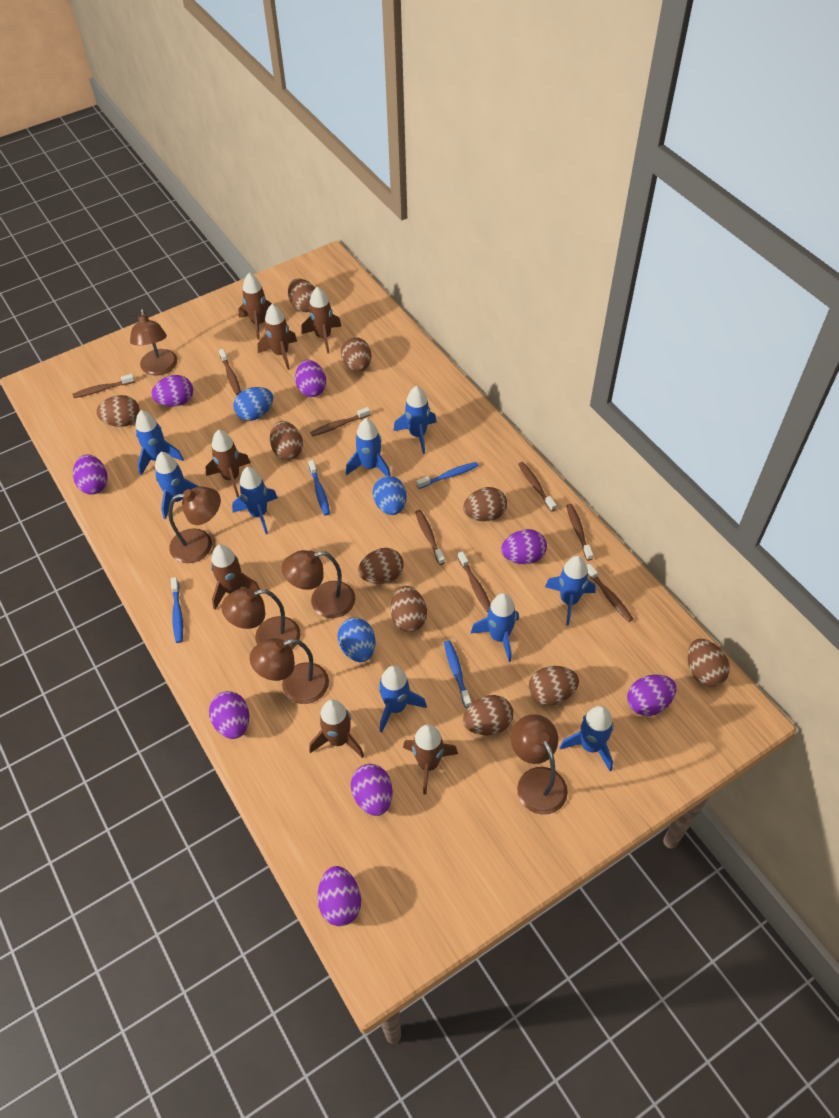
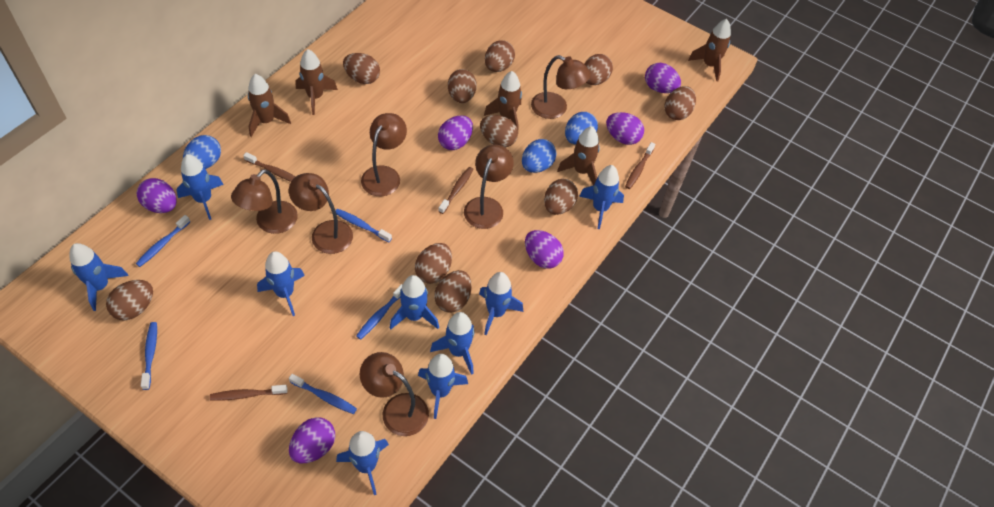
blue toothbrush: [171,577,183,643] [308,460,330,515] [417,462,478,489] [444,640,471,708] = 4 -> [136,215,190,267] [141,322,157,390] [289,374,357,414] [335,209,392,242] [356,284,402,340] = 5
brown rocket: [205,430,251,497] [211,544,260,610] [238,273,273,340] [258,304,297,370] [301,287,342,354] [309,699,364,758] [403,724,458,794] = 7 -> [248,74,291,137] [295,49,338,115] [484,71,522,130] [557,126,600,185] [688,19,731,82] = 5
brown toothbrush: [73,374,135,398] [219,349,241,395] [310,407,370,437] [415,510,445,565] [458,551,491,612] [518,462,557,512] [566,504,593,561] [586,563,633,622] = 8 -> [210,385,287,401] [243,152,296,182] [438,167,474,214] [625,142,655,189] = 4
purple egg: [73,454,108,495] [151,375,193,406] [209,691,249,739] [295,360,326,397] [317,866,361,926] [351,764,393,816] [501,529,547,564] [627,675,676,716] = 8 -> [137,178,177,213] [289,417,335,463] [438,115,473,150] [525,230,564,269] [606,112,644,145] [645,63,681,93] = 6

